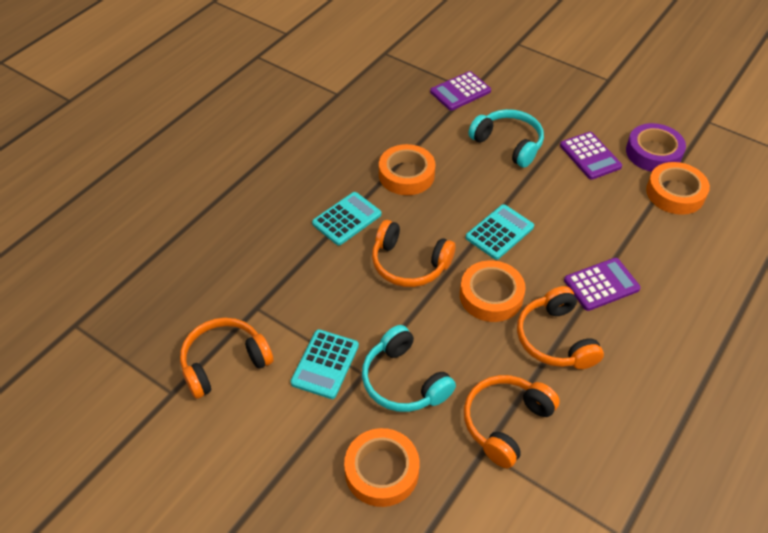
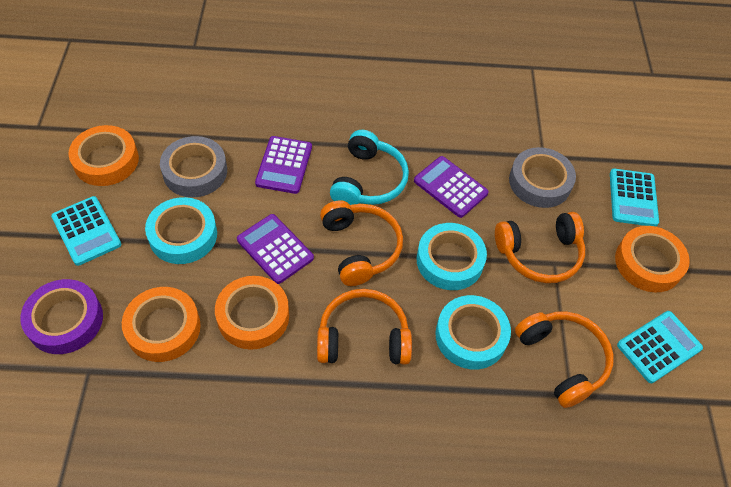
grey tape: none = 0 -> [160,136,227,197] [509,147,576,208] = 2
turquoise headphones: [362,325,456,412] [468,109,544,168] = 2 -> [330,130,409,205] = 1
turquoise tape: none = 0 -> [145,197,217,264] [416,223,487,290] [435,295,511,370] = 3

